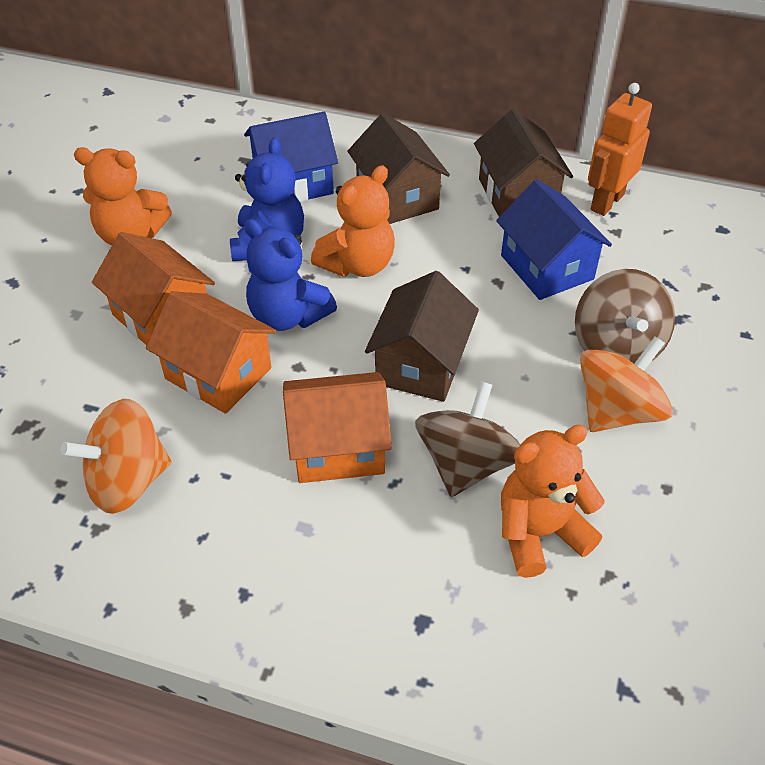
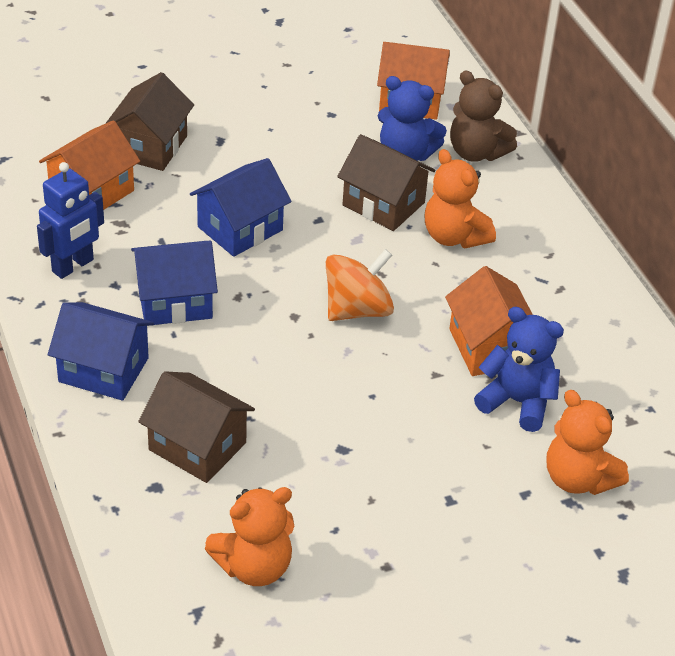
blue house: [244,112,338,202] [496,179,612,300] = 2 -> [48,302,154,401] [131,241,218,325] [190,158,292,257] = 3
blue robot: none = 0 -> [37,162,104,279] = 1
brown spinning top: [415,381,520,497] [575,269,675,363] = 2 -> none = 0
brown teddy bear: none = 0 -> [450,70,517,162] = 1
orange robot: [588,83,652,216] = 1 -> none = 0
orange spinning top: [61,399,171,514] [580,336,673,432] = 2 -> [326,249,394,321] = 1

